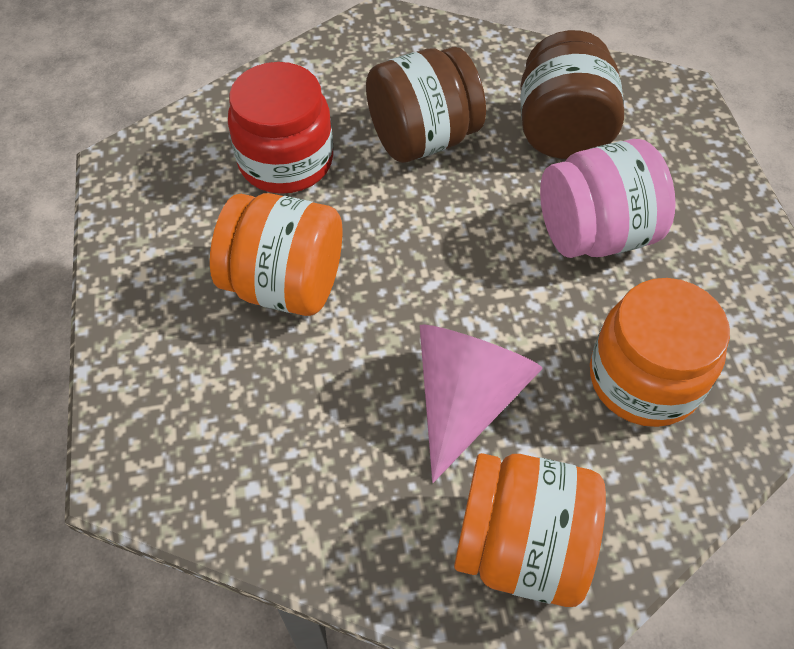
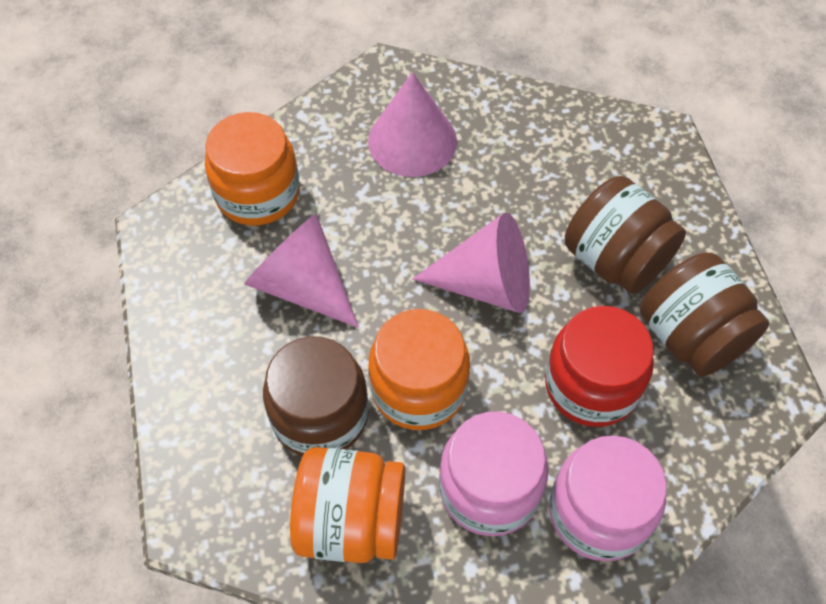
brown jar: [366,47,486,163] [520,30,624,159] = 2 -> [263,336,369,456] [565,176,686,294] [640,253,769,377] = 3
pink cone: [420,325,542,483] = 1 -> [244,214,359,328] [368,72,457,177] [413,212,530,313] = 3
pink jar: [540,139,676,258] = 1 -> [439,412,549,536] [549,435,667,561] = 2

